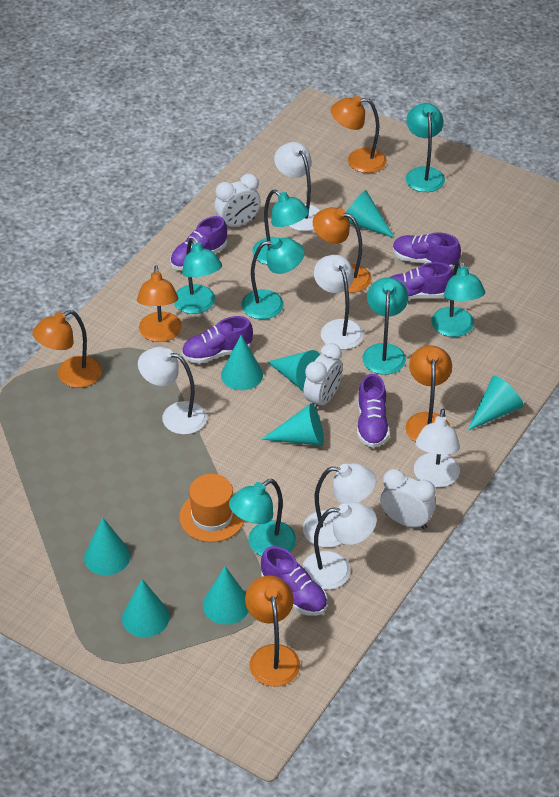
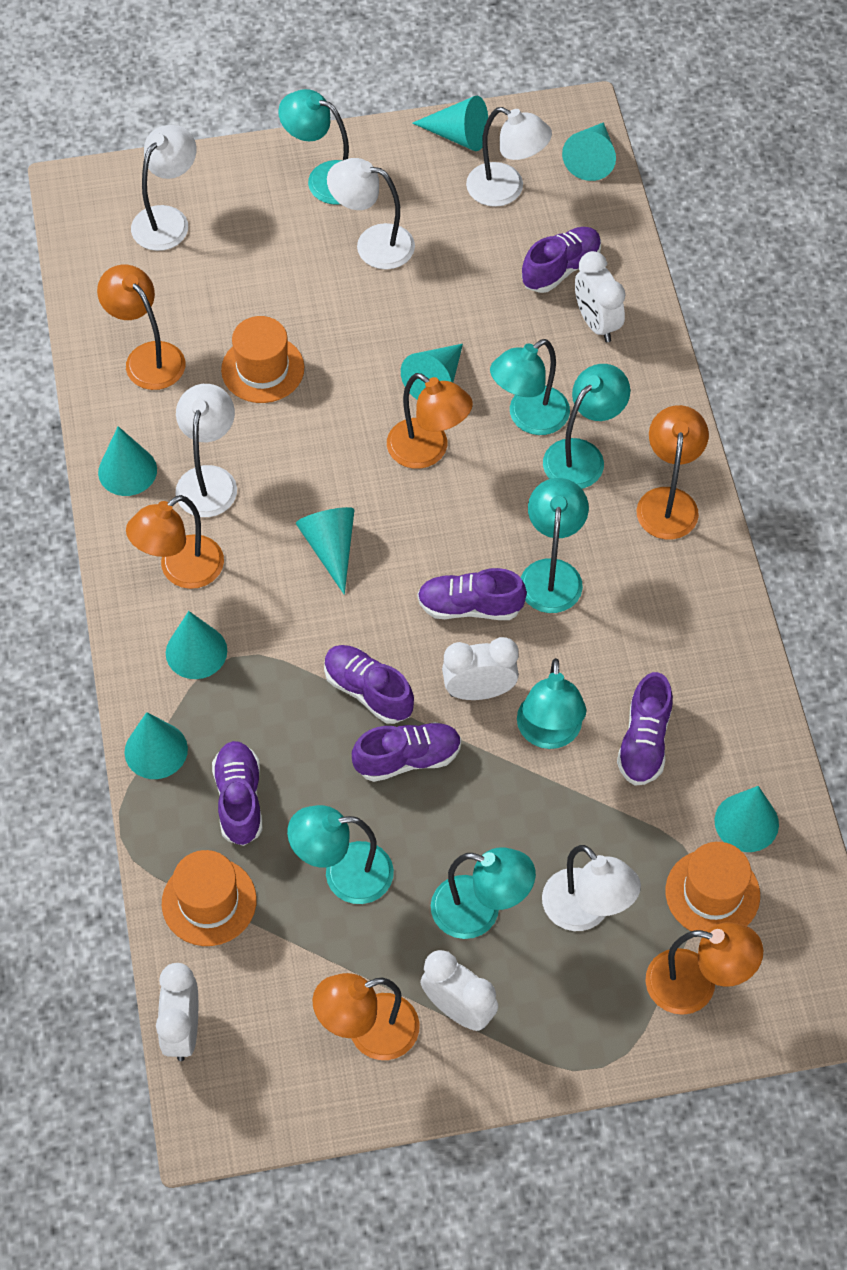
orange hat: [179,474,244,542] = 1 -> [162,850,257,946] [221,316,304,403] [665,842,760,932] = 3
white clock: [214,174,261,227] [303,343,343,408] [380,469,436,529] = 3 -> [156,963,198,1061] [420,950,498,1031] [442,637,519,700] [575,251,625,342] = 4
white lamp: [138,347,207,435] [274,142,321,231] [302,502,377,590] [303,463,376,548] [314,255,364,350] [414,409,460,488] = 6 -> [131,125,197,251] [175,384,237,517] [327,158,415,269] [466,107,552,207] [542,845,641,931] = 5

